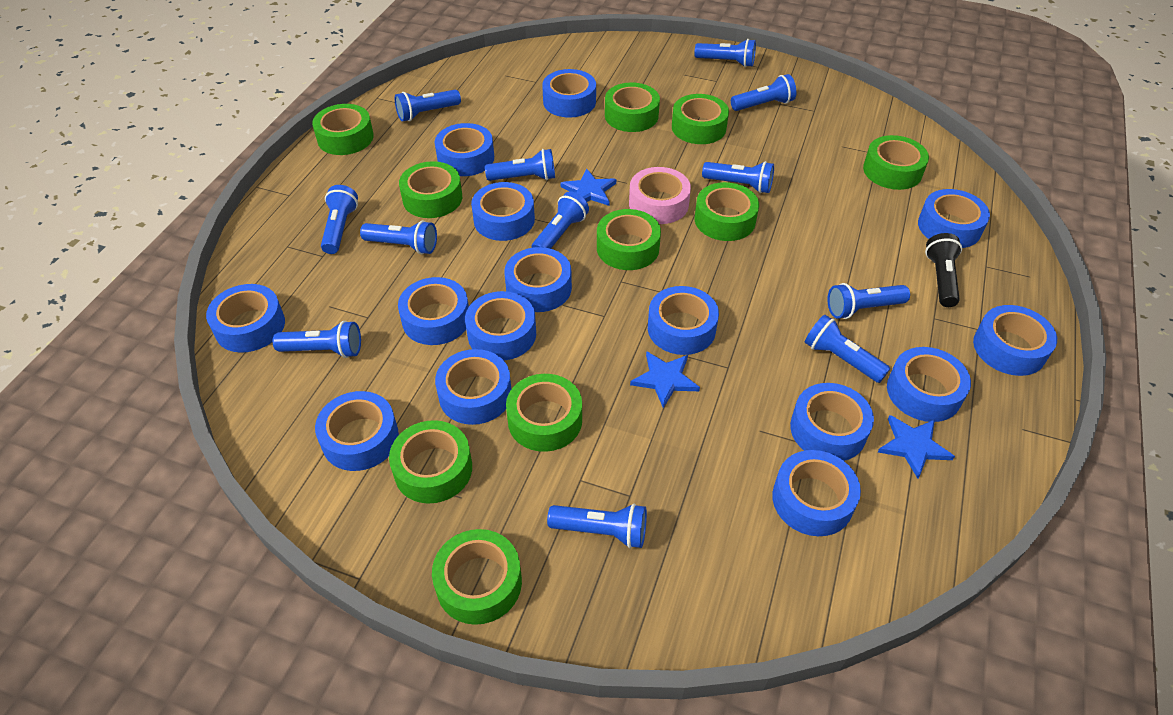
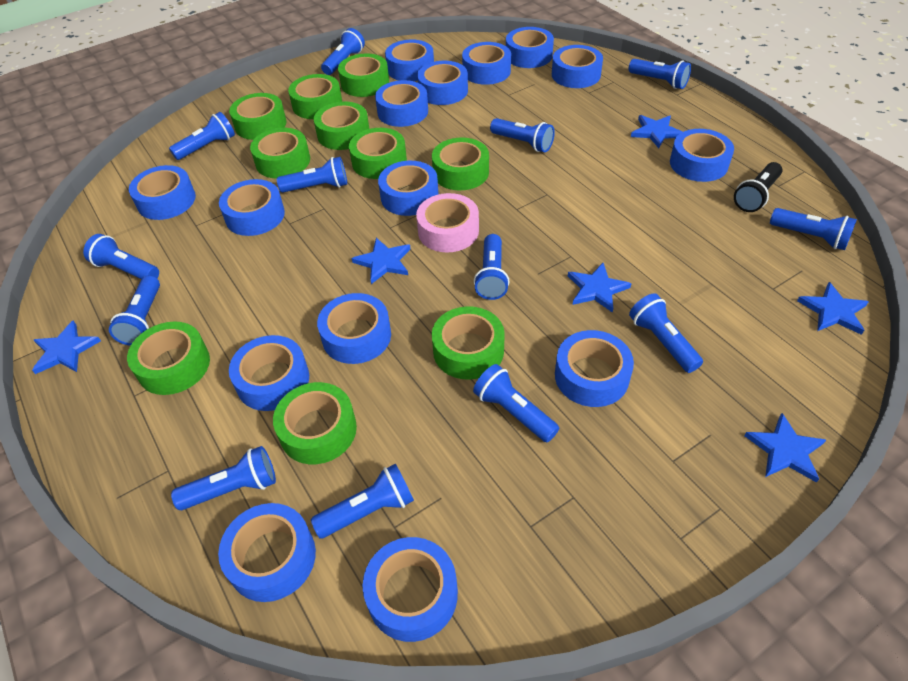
blue flashlight: [273,321,361,358] [321,185,358,254] [360,221,437,254] [395,90,461,121] [485,149,555,181] [531,191,589,249] [547,503,647,548] [694,39,756,67] [702,161,774,193] [731,74,796,111] [805,315,890,383] [827,283,910,319] = 12 -> [83,234,159,279] [109,275,160,346] [169,112,235,160] [171,446,276,510] [277,157,347,193] [311,463,414,538] [321,28,365,75] [473,364,559,442] [474,234,510,300] [490,118,555,152] [629,59,691,89] [629,293,703,373] [770,208,857,250] = 13
blue star: [561,168,616,206] [630,351,700,408] [878,415,955,478] = 3 -> [32,321,101,374] [351,238,411,284] [568,263,631,313] [631,115,682,148] [744,413,826,483] [797,282,869,335] = 6

